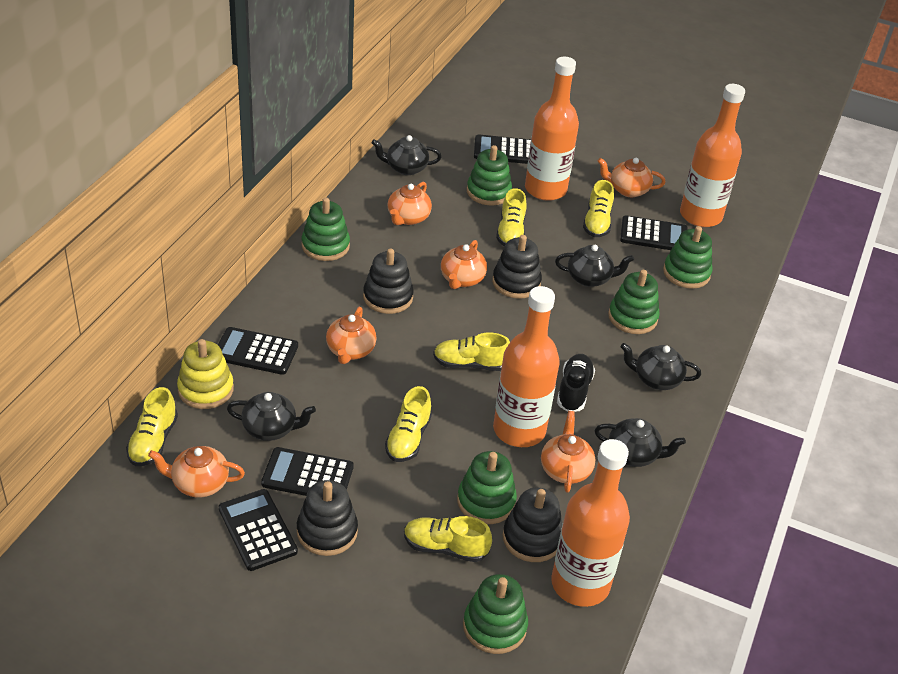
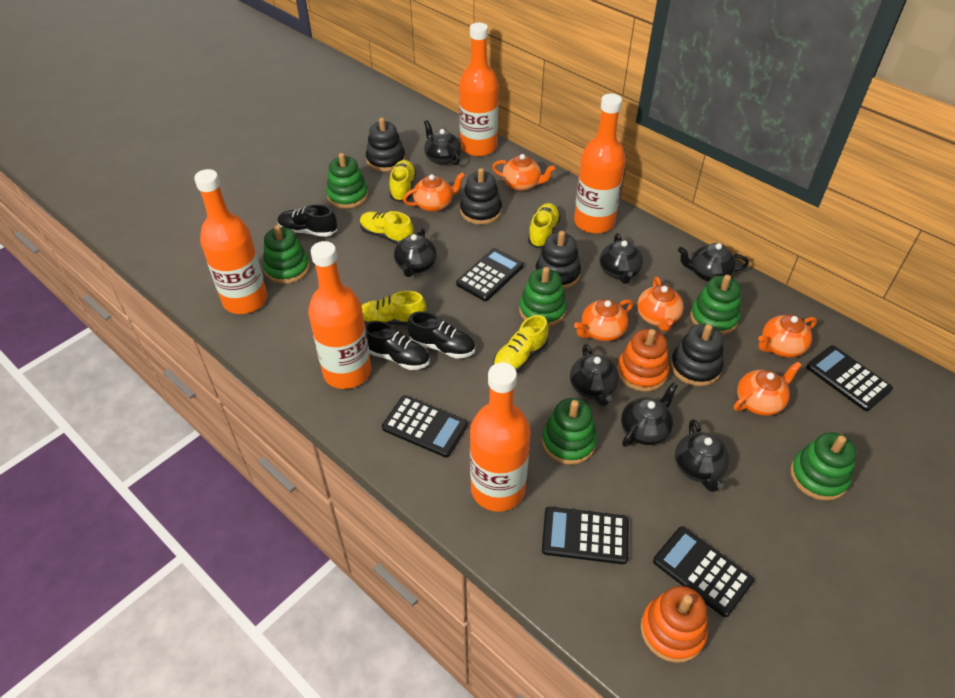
black shoe: [557,354,595,412] = 1 -> [277,204,337,237] [365,321,430,370] [407,311,475,359] = 3
black teapot: [227,392,316,441] [371,135,442,175] [555,245,634,287] [595,418,686,467] [621,343,701,390] = 5 -> [394,228,437,277] [424,120,462,165] [570,344,619,406] [600,233,643,284] [621,382,678,447] [675,419,730,492] [678,243,749,282] = 7
orange bottle: [493,286,560,447] [525,57,579,201] [551,439,630,607] [680,84,745,227] = 4 -> [194,169,268,314] [308,241,371,389] [459,23,499,157] [470,362,531,512] [574,93,625,234] = 5
orange stacking toy: none = 0 -> [617,329,669,392] [640,586,708,663] = 2
yellow shoe: [126,387,178,466] [385,386,432,462] [404,516,492,562] [433,332,510,371] [496,188,527,246] [583,180,614,237] = 6 -> [360,211,414,244] [362,291,426,325] [389,160,416,202] [493,315,549,373] [528,203,561,248] = 5
yellow stacking toy: [177,339,234,409] = 1 -> none = 0

